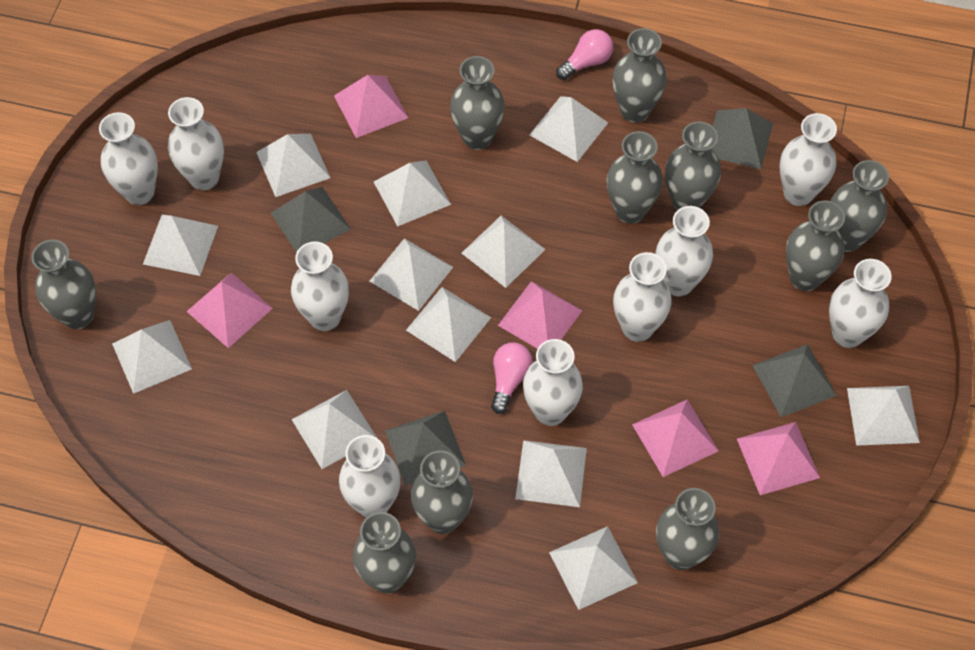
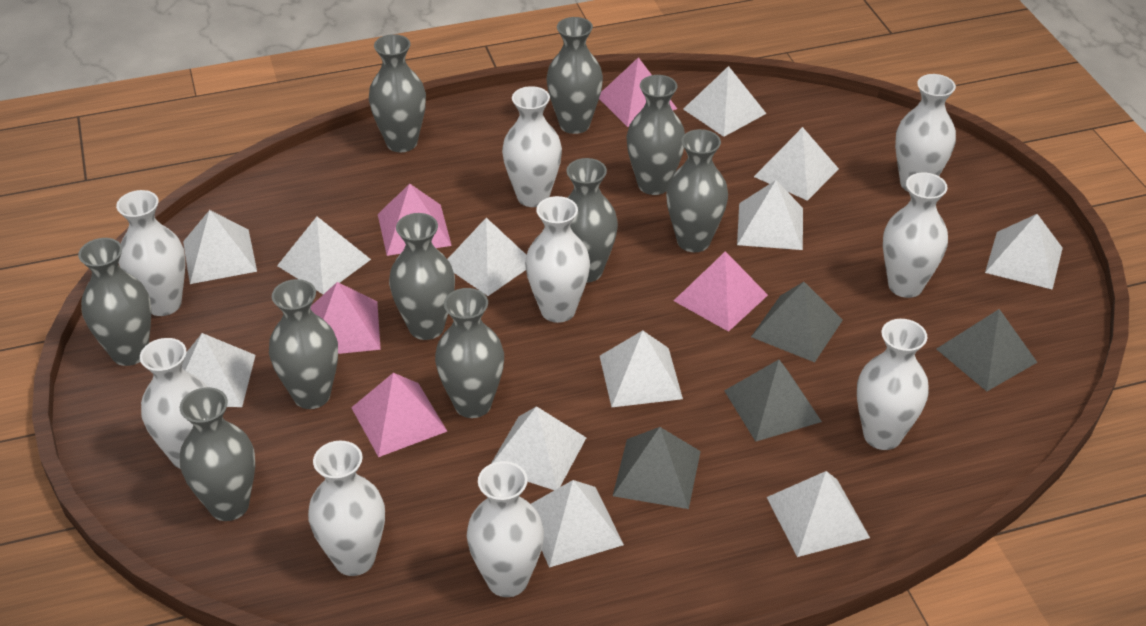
pink light bulb: [491,342,533,414] [556,29,613,80] = 2 -> none = 0

